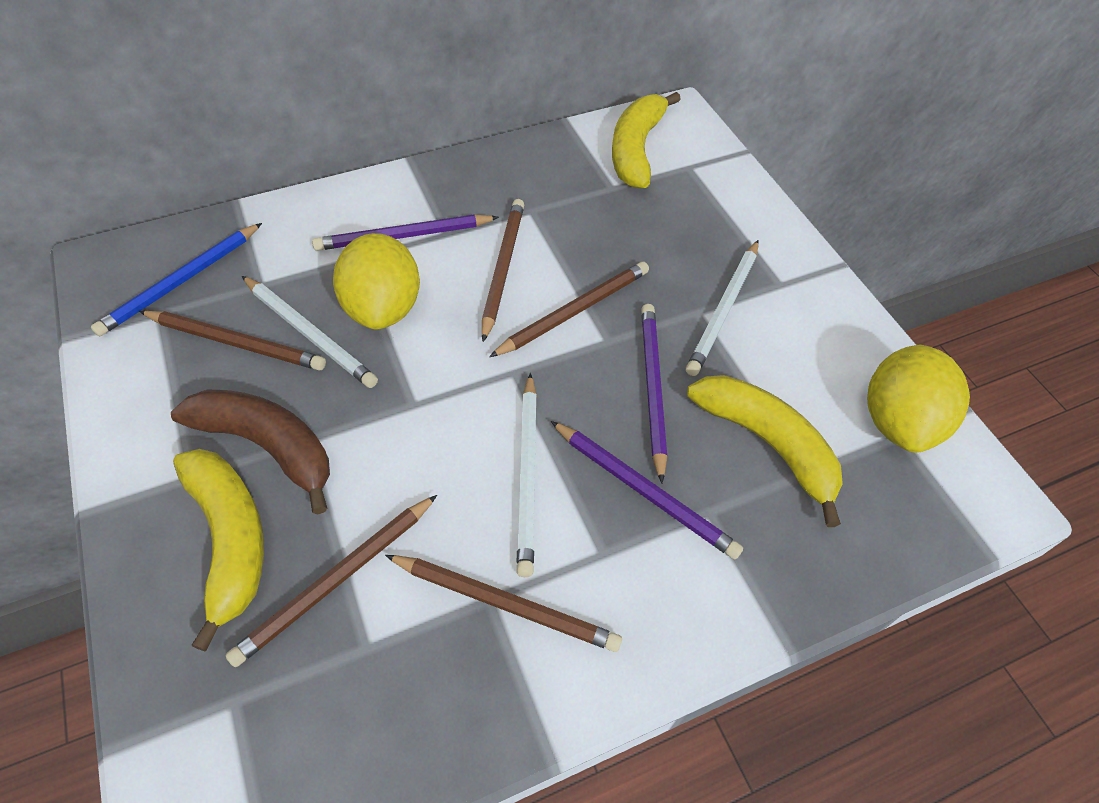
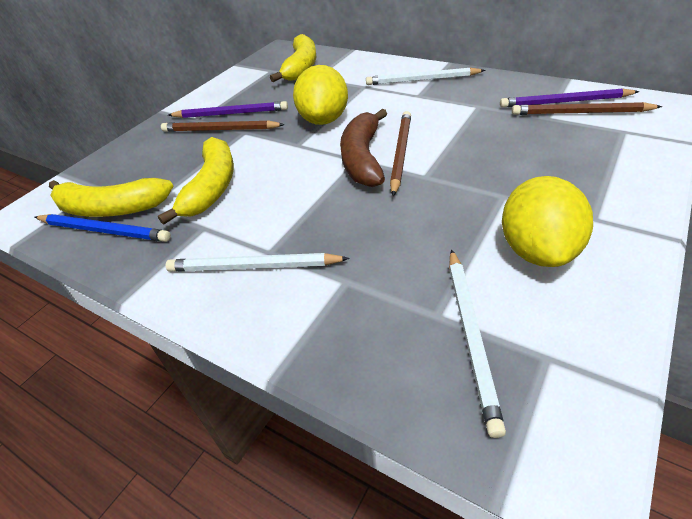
brown pencil: [139,311,326,370] [226,495,437,667] [385,555,622,652] [482,199,524,342] [489,262,649,357] = 5 -> [161,120,285,132] [390,111,411,196] [512,102,662,115] = 3
purple pencil: [312,215,499,251] [551,421,743,559] [641,304,667,484] = 3 -> [168,101,288,118] [500,88,640,108] = 2

